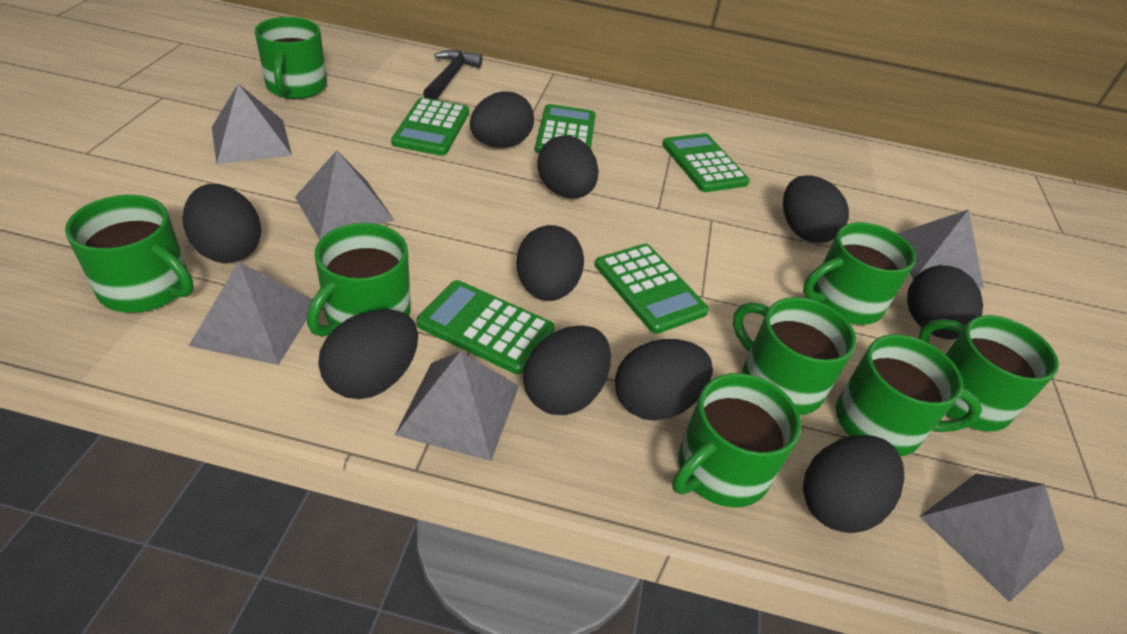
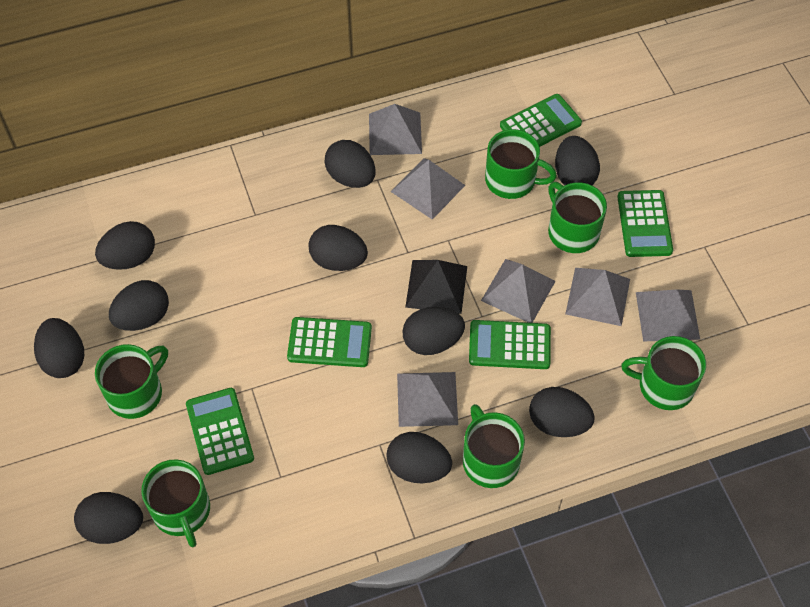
black hammer: [423,50,483,100] = 1 -> none = 0
black pyramid: none = 0 -> [405,260,467,314] = 1
green mug: [65,195,194,313] [255,17,327,99] [307,223,411,337] [672,373,801,508] [733,297,856,415] [803,222,916,325] [836,334,982,457] [918,315,1059,432] = 8 -> [95,344,168,419] [141,459,210,547] [463,404,525,488] [485,129,557,199] [548,182,607,253] [621,336,706,410] = 6

